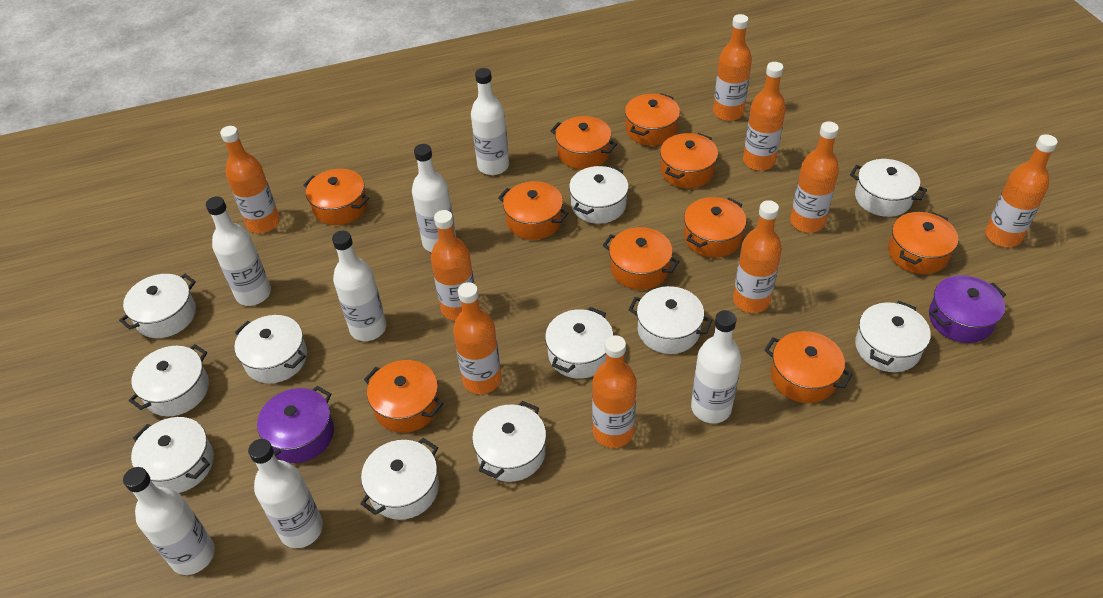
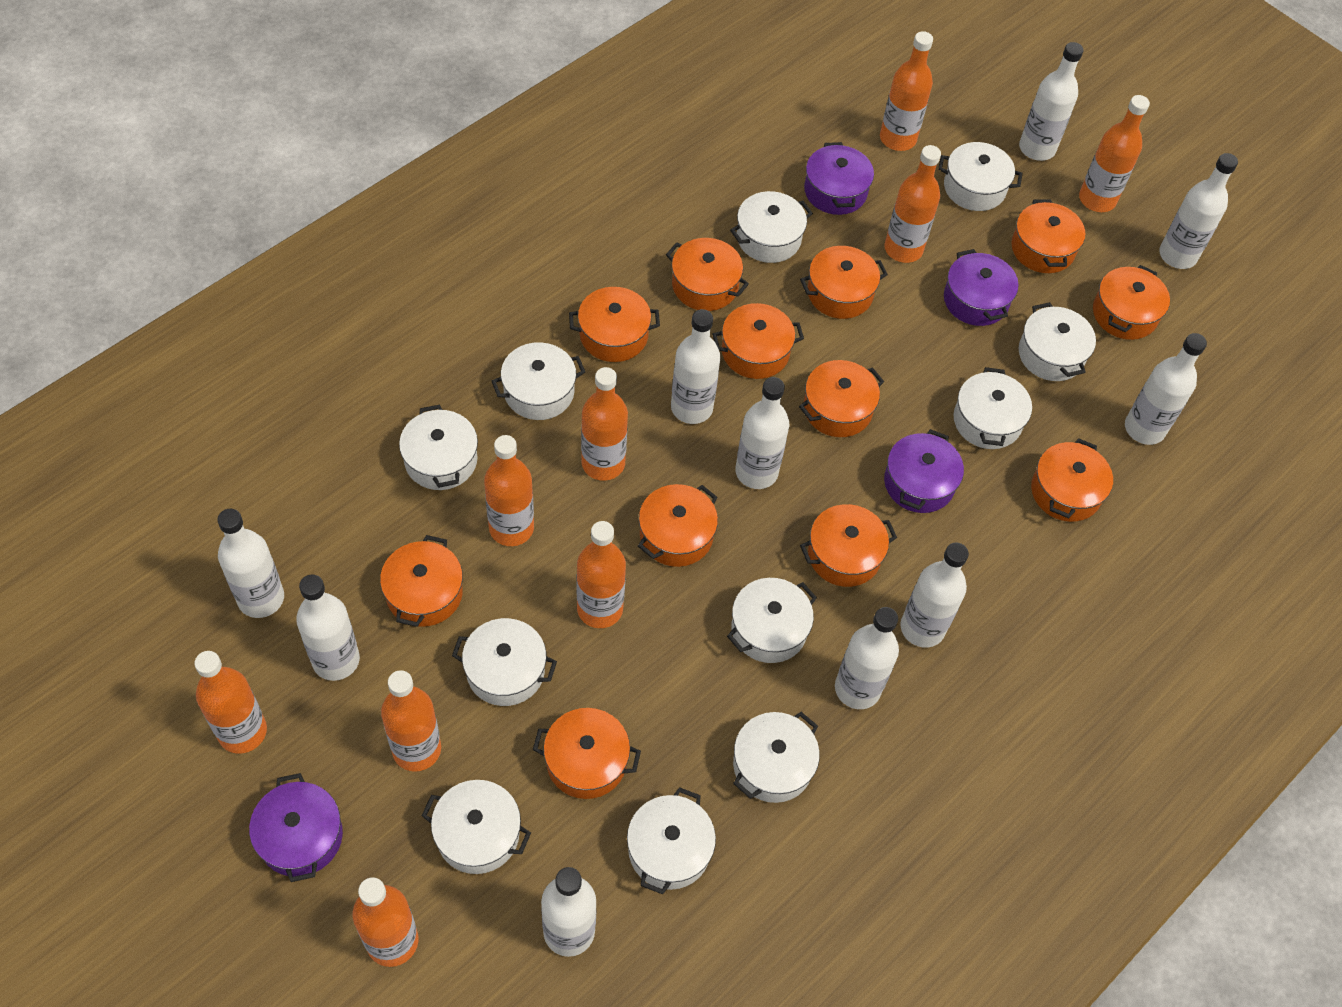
orange pot: [303,169,369,225] [364,360,443,433] [498,181,569,240] [550,116,617,170] [603,227,679,290] [625,93,680,146] [660,133,718,188] [684,197,746,258] [765,331,853,403] [888,212,958,274] = 10 -> [380,535,463,627] [533,708,641,799] [569,287,660,362] [638,484,718,567] [666,238,749,311] [712,303,804,379] [799,360,884,437] [800,246,888,319] [800,504,897,587] [1011,199,1086,273] [1031,438,1113,522] [1093,265,1170,340] = 12
purple pot: [257,386,334,463] [929,275,1006,343] = 2 -> [249,773,343,882] [804,142,874,215] [884,429,964,513] [944,249,1019,326] = 4
white bottle: [123,467,215,575] [206,197,271,306] [248,439,323,548] [332,231,387,341] [412,144,456,252] [471,68,509,175] [691,310,742,423] = 7 -> [217,509,284,618] [296,574,360,681] [541,867,596,957] [671,309,720,424] [735,377,789,489] [835,607,899,709] [900,542,969,648] [1019,42,1084,161] [1125,333,1207,445] [1159,153,1238,269] = 10

